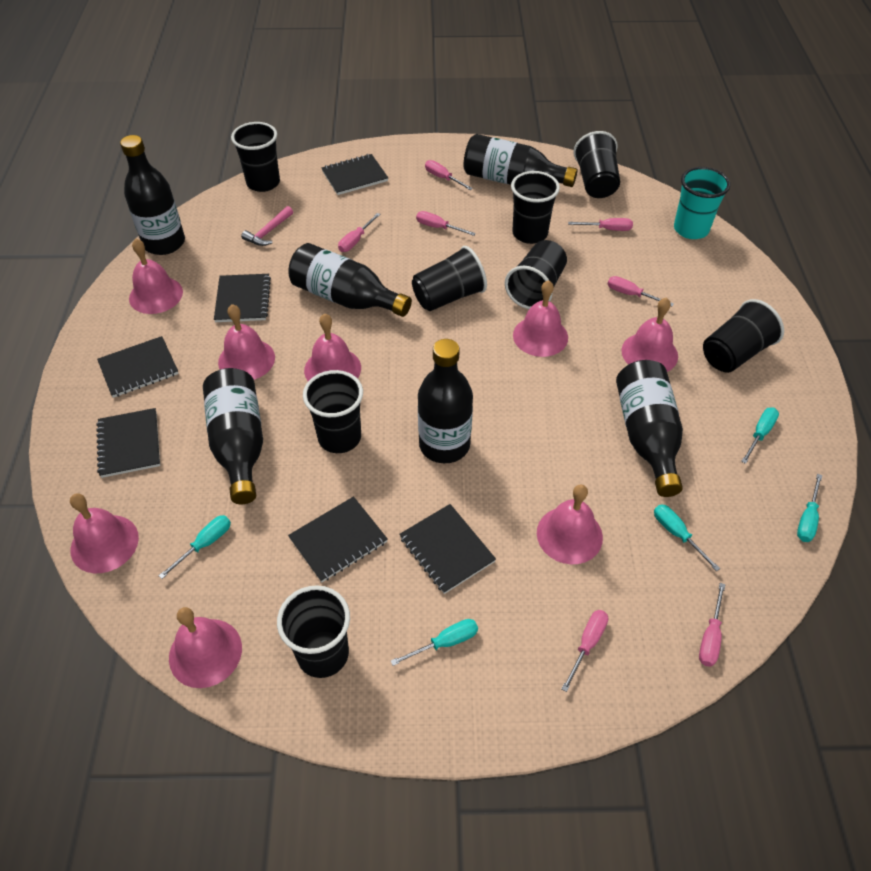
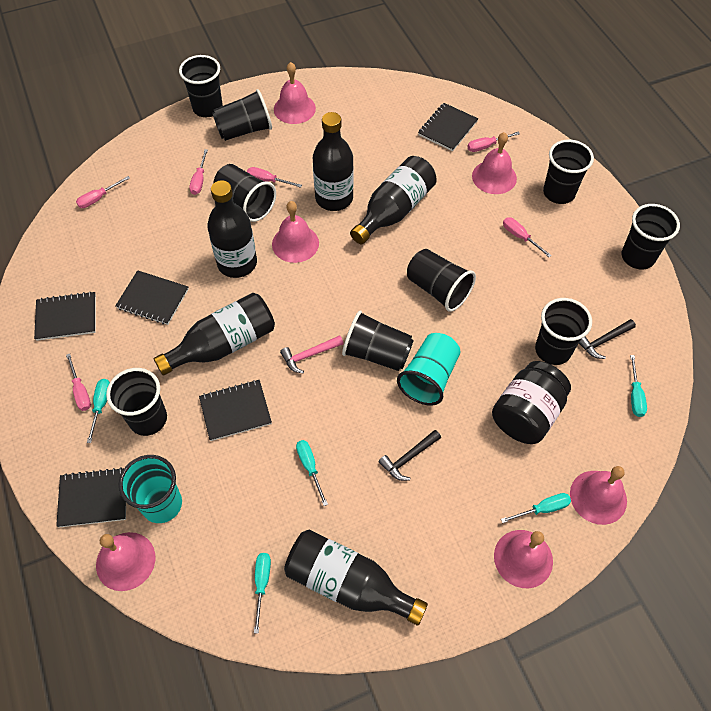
black bottle: [120,135,185,255] [203,368,263,504] [288,243,412,317] [418,339,473,463] [463,134,578,187] [616,360,683,497] = 6 -> [153,293,275,376] [207,180,257,278] [284,530,428,626] [313,112,354,211] [350,156,437,244] = 5
black cup: [231,122,280,192] [277,585,350,678] [303,370,363,453] [412,246,487,311] [505,240,567,309] [511,171,560,244] [573,131,620,198] [703,299,784,373] = 8 -> [106,368,167,436] [179,55,223,117] [212,89,272,141] [213,164,276,222] [342,310,414,371] [407,249,476,312] [535,298,592,365] [543,140,594,204] [621,204,680,269] = 9
black hammer: none = 0 -> [379,430,441,481] [579,319,636,359] = 2
black jar: none = 0 -> [492,361,571,444] = 1
black notebook: [96,408,160,478] [97,336,179,398] [214,274,271,322] [288,496,388,582] [322,154,388,195] [399,504,496,594] = 6 -> [34,291,96,341] [56,467,126,527] [115,270,189,325] [199,380,272,441] [418,103,478,151] = 5
pink bell: [70,493,139,573] [129,238,183,314] [169,607,242,688] [218,304,275,380] [304,314,361,381] [513,280,568,357] [537,484,603,564] [622,297,678,372] = 8 -> [96,532,155,591] [272,201,319,263] [274,62,316,124] [472,132,517,194] [494,530,553,588] [570,466,627,525] = 6
pink screwdriver: [338,213,381,252] [416,211,476,236] [425,160,473,190] [562,610,608,692] [568,218,633,231] [608,276,674,307] [699,583,725,667] = 7 -> [66,354,91,411] [76,176,130,208] [189,149,208,195] [247,167,302,188] [467,131,520,152] [503,217,552,257] = 6
turquoise cup: [674,167,730,239] = 1 -> [119,455,182,523] [397,333,460,406] = 2

